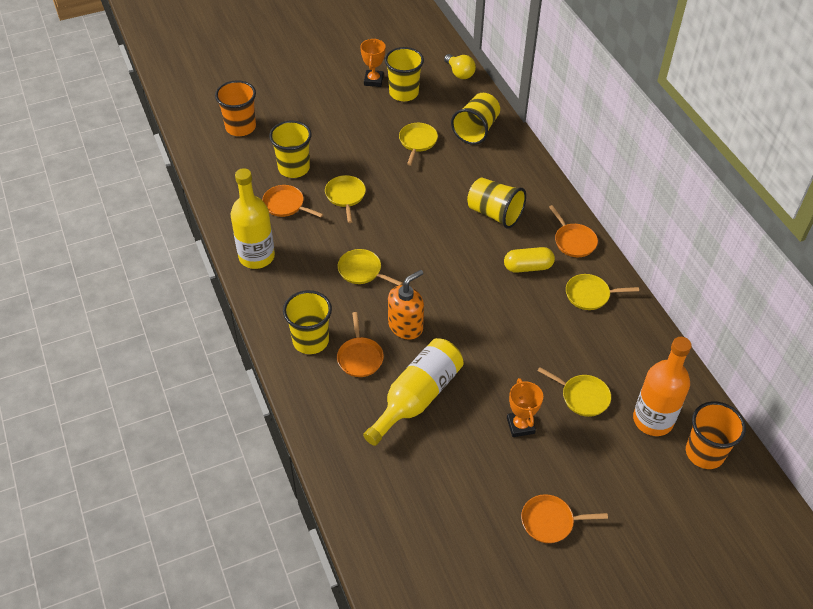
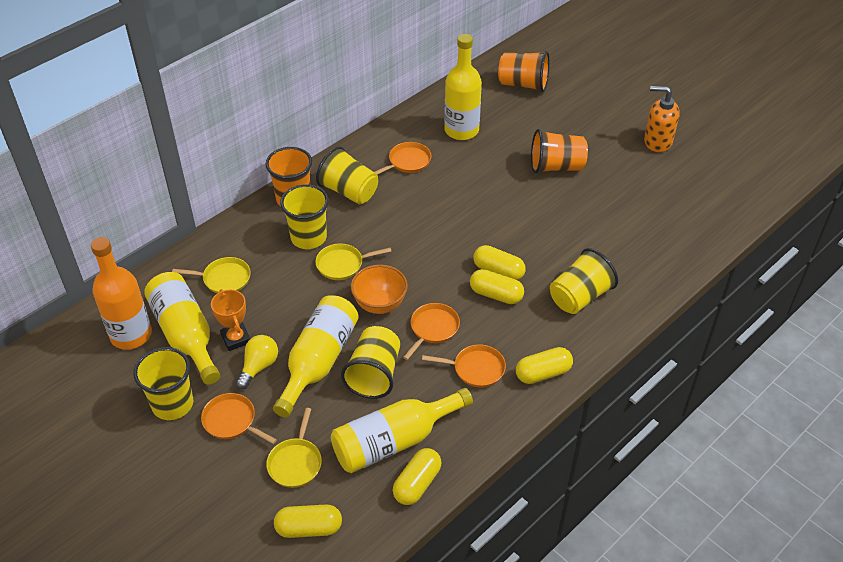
orange bowl: none = 0 -> [351,265,408,314] = 1
orange cup: [215,80,256,136] [686,401,746,469] = 2 -> [266,147,312,206] [498,51,549,92] [531,129,588,174] = 3
orange trophy: [360,39,386,87] [507,378,543,437] = 2 -> [211,289,250,351] = 1
yellow bottle: [231,168,275,269] [363,338,464,446] = 2 -> [144,272,220,385] [273,295,359,418] [331,388,473,473] [444,34,482,140] = 4
yellow capsule: [504,247,555,273] = 1 -> [274,505,342,538] [393,448,442,505] [470,269,524,304] [473,245,526,280] [516,347,573,384] = 5
yellow pan: [325,175,366,223] [338,249,403,286] [399,123,438,165] [538,367,611,417] [566,274,639,310] = 5 -> [172,257,251,293] [266,408,322,488] [315,244,392,280] = 3

